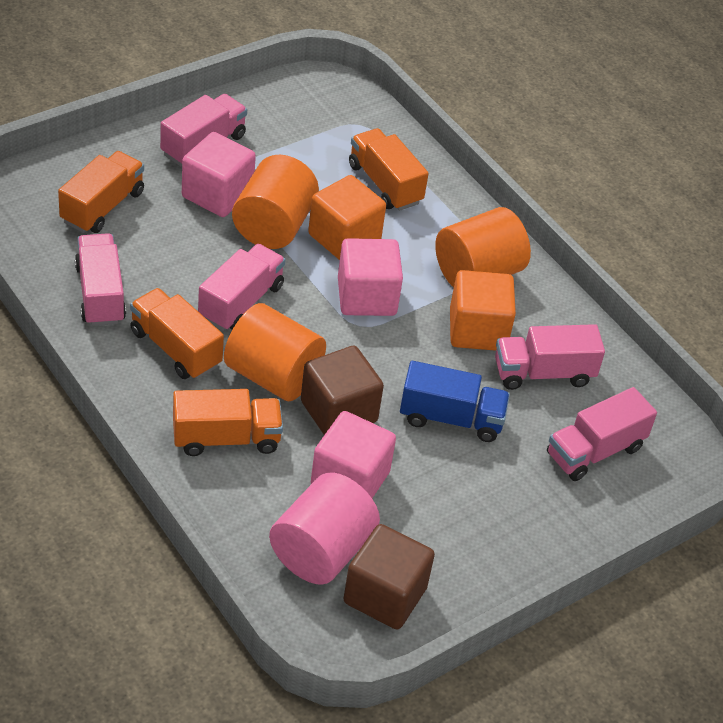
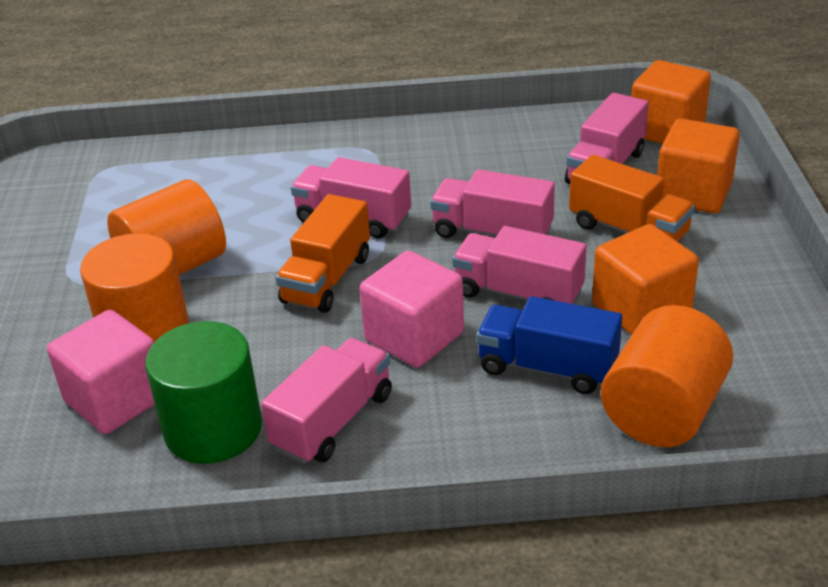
brown cube: [301,346,384,435] [343,524,435,629] = 2 -> none = 0
green cylinder: none = 0 -> [145,321,262,464] = 1
orange cube: [308,175,386,260] [450,270,516,351] = 2 -> [592,224,699,335] [631,60,711,144] [657,118,740,213] = 3
orange truck: [58,151,144,233] [130,288,224,379] [173,389,283,456] [349,128,429,211] = 4 -> [275,194,370,313] [569,155,695,242] = 2
pink cube: [182,132,256,217] [311,411,396,498] [338,238,403,316] = 3 -> [47,310,155,434] [359,251,464,368] = 2
pink cylinder: [269,472,380,585] = 1 -> none = 0

